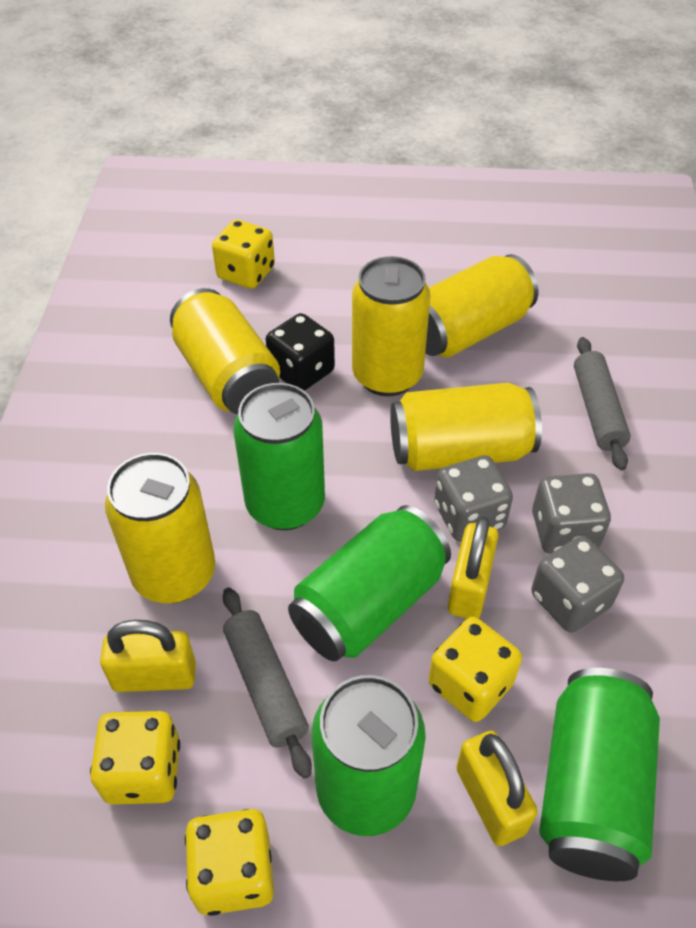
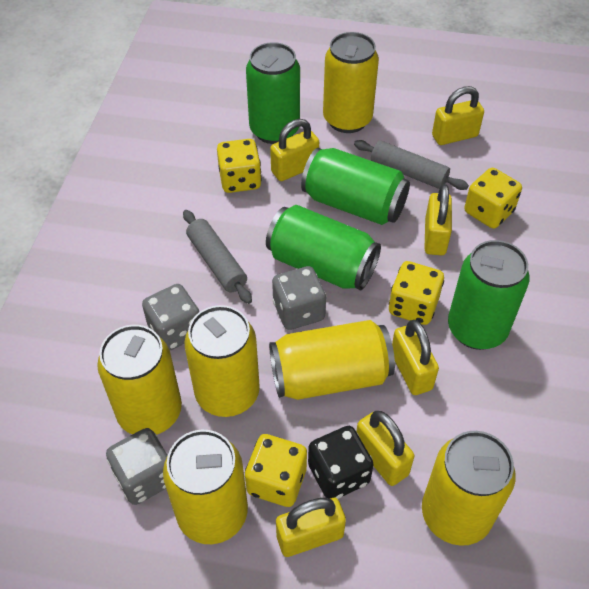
yellow can: [105,453,215,603] [170,288,280,414] [352,256,431,396] [390,383,542,471] [425,254,538,358] = 5 -> [97,325,182,435] [163,430,248,544] [185,305,260,417] [269,320,395,400] [323,32,379,133] [422,431,515,546] = 6
yellow padlock: [100,620,196,692] [448,517,498,619] [456,731,538,846] = 3 -> [270,119,319,181] [276,498,346,557] [356,411,414,486] [392,320,439,395] [425,184,452,255] [432,86,484,145] = 6

